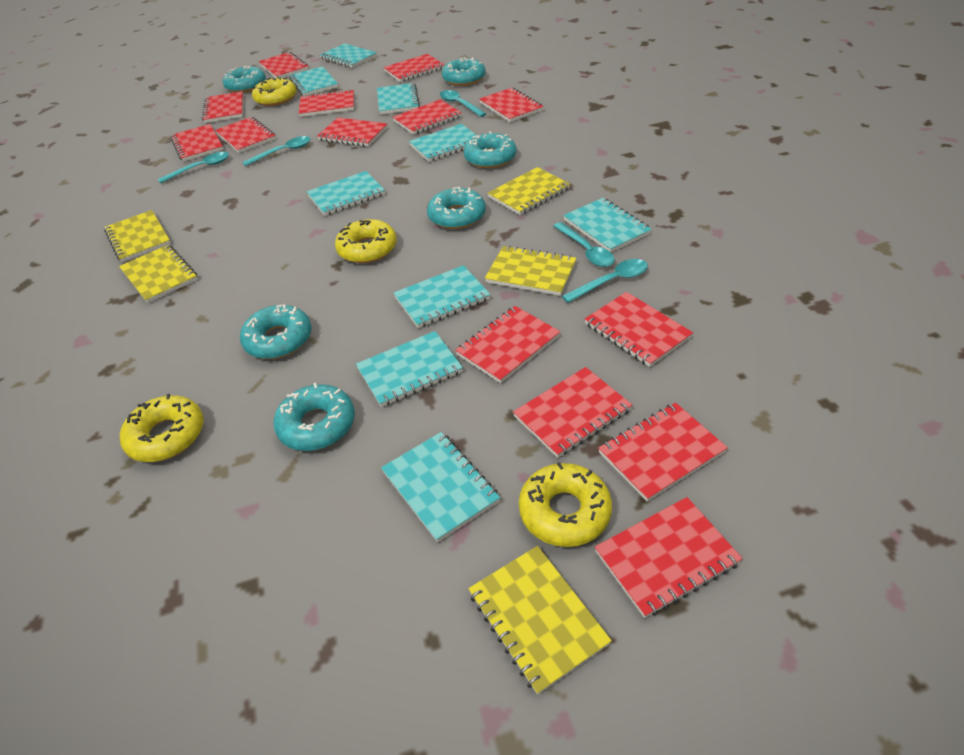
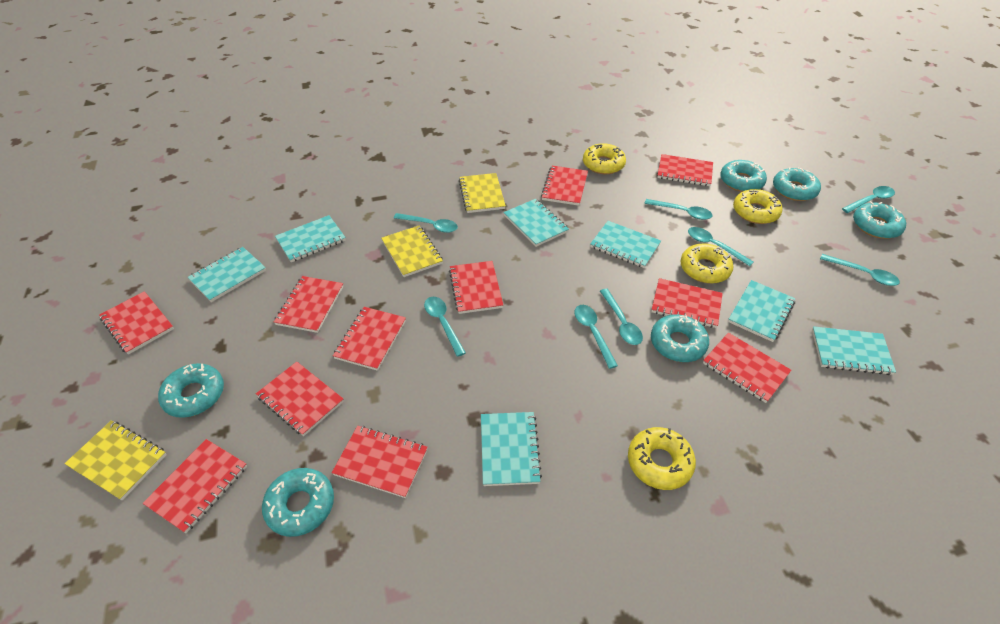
red notebook: [170,124,224,162] [202,91,244,123] [215,117,276,153] [259,52,309,78] [299,89,354,117] [317,117,388,147] [383,54,444,82] [393,99,462,135] [455,306,560,383] [479,88,544,122] [513,367,632,458] [585,292,693,367] [595,497,743,618] [598,403,728,502] = 14 -> [99,291,174,355] [143,439,247,533] [256,362,344,436] [274,276,343,333] [332,426,428,498] [333,307,406,371] [449,261,503,314] [541,166,588,206] [651,278,723,328] [657,154,713,186] [703,333,792,403] = 11
turquoise notebook: [289,66,338,96] [307,171,385,216] [320,43,377,68] [356,331,463,407] [377,83,420,115] [381,432,500,542] [394,265,490,328] [409,124,476,162] [563,198,652,252] = 9 -> [188,247,266,302] [275,215,346,262] [481,412,542,486] [503,199,569,247] [590,221,661,268] [728,280,795,342] [812,326,896,375] = 7
turquoise spoon: [158,152,229,184] [242,136,310,166] [440,90,486,117] [554,222,615,267] [562,259,648,303] = 5 -> [393,213,458,233] [424,297,466,357] [574,305,618,369] [600,289,643,345] [644,199,712,220] [688,227,754,266] [820,254,900,286] [842,186,895,213] = 8
yellow notebook: [104,210,171,262] [119,245,198,303] [468,546,612,695] [485,246,577,296] [488,167,570,215] = 5 -> [64,420,167,500] [381,225,443,277] [459,173,506,213] = 3

